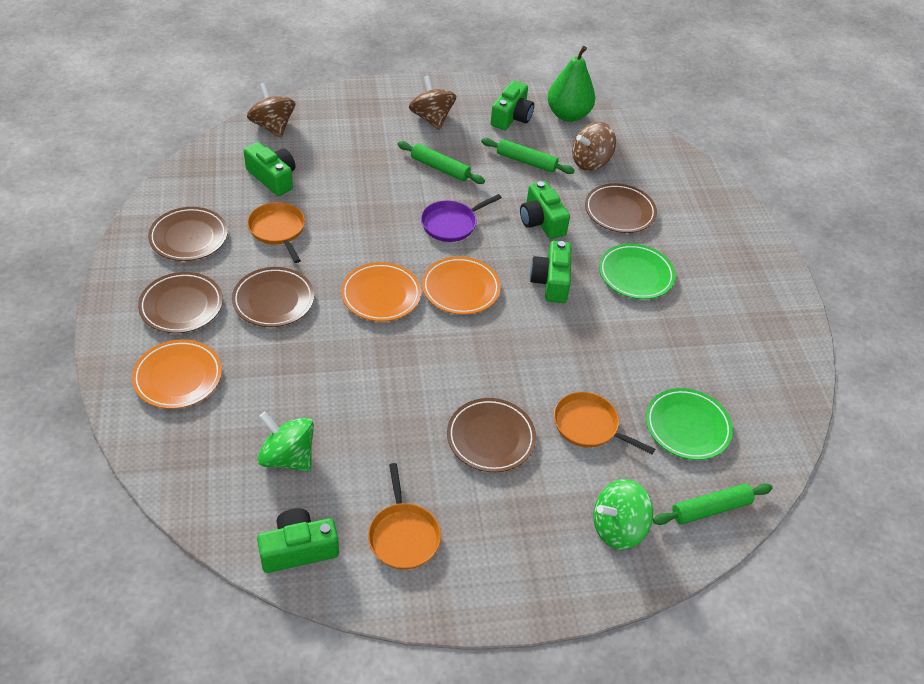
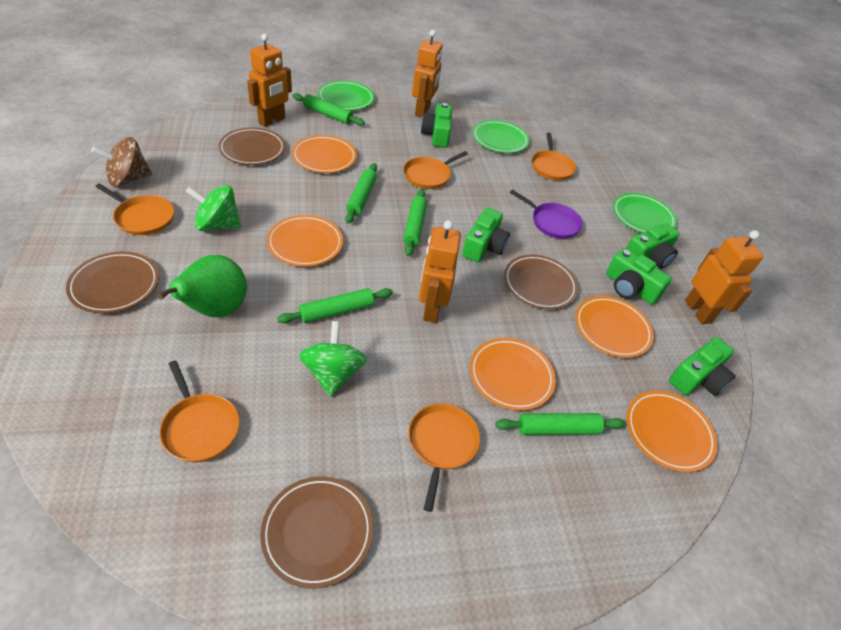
brown plate: [138,272,223,333] [148,207,228,261] [232,267,314,327] [447,398,536,472] [585,183,657,233] = 5 -> [66,252,159,313] [218,127,285,165] [260,476,373,589] [504,255,578,309] = 4
brown spinning top: [247,83,295,138] [409,75,457,130] [572,122,616,171] = 3 -> [91,137,152,187] = 1
green plate: [599,244,675,299] [646,388,733,460] = 2 -> [318,81,374,110] [472,120,529,153] [613,193,677,233] = 3
green rolling pin: [397,141,485,184] [481,138,575,174] [653,483,772,525] = 3 -> [277,288,393,323] [292,93,365,126] [345,163,377,224] [403,189,427,256] [495,413,625,435] = 5
orange pan: [247,202,305,263] [368,463,441,570] [554,392,655,454] = 3 -> [95,184,174,235] [159,360,240,462] [403,151,468,189] [408,403,480,512] [532,133,576,181] = 5
orange plate: [132,340,222,409] [341,262,421,322] [422,256,501,315] = 3 -> [267,215,343,267] [292,135,357,173] [470,338,556,411] [575,296,654,358] [626,391,718,472] = 5
orange robot: none = 0 -> [247,34,292,127] [412,30,443,117] [419,220,461,323] [685,230,764,324] = 4

